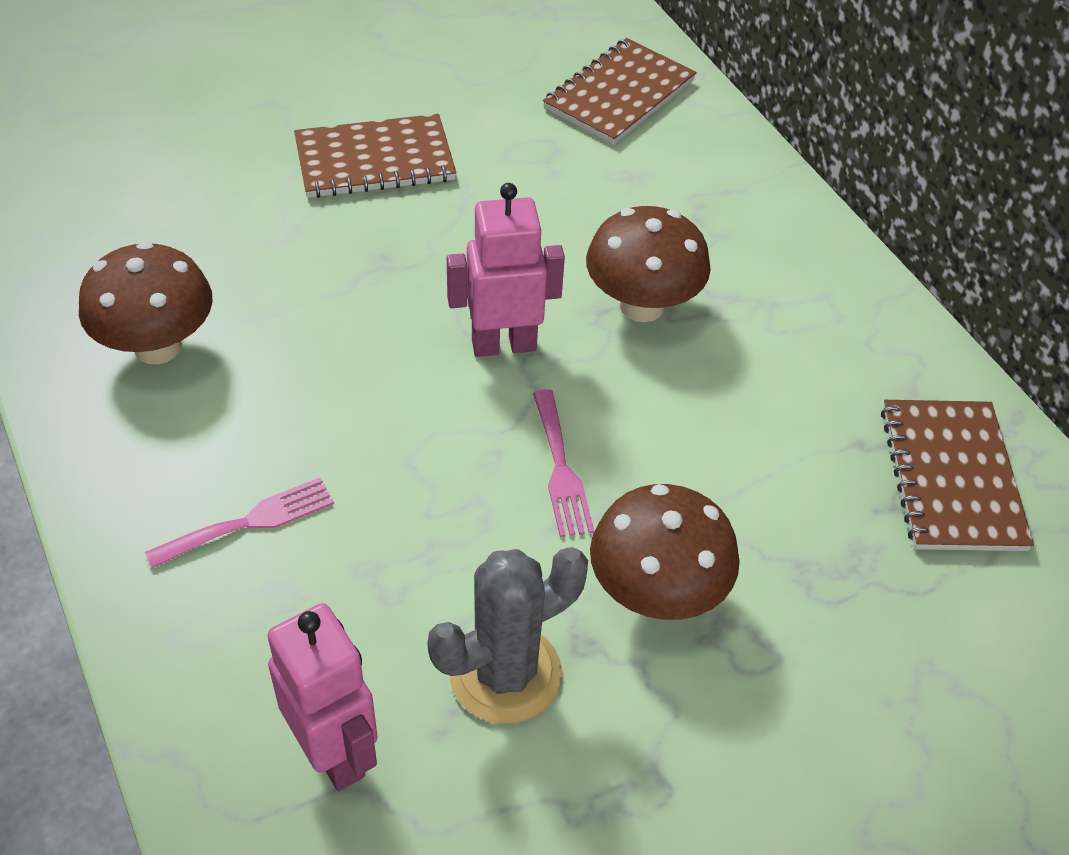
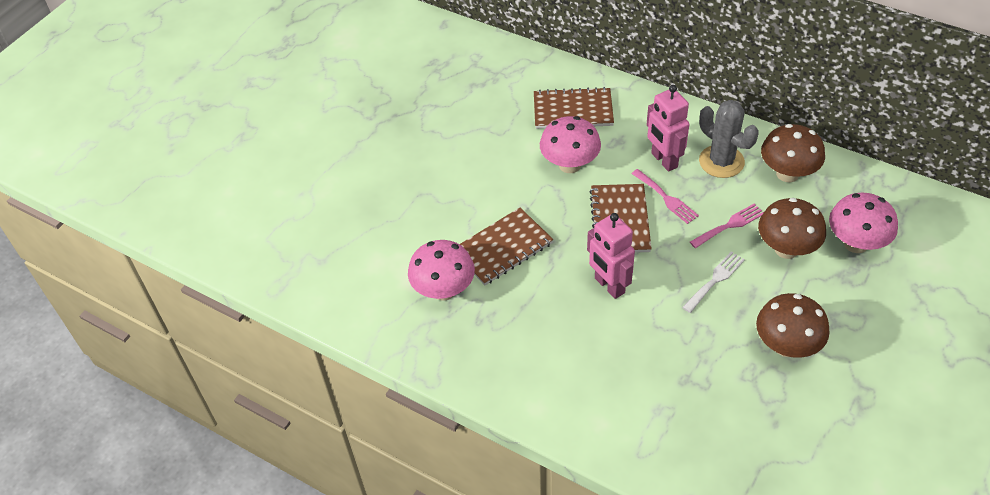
pink mushroom: none = 0 -> [408,240,475,301] [540,116,601,173] [829,193,898,253] = 3
white fork: none = 0 -> [682,251,745,313] = 1

